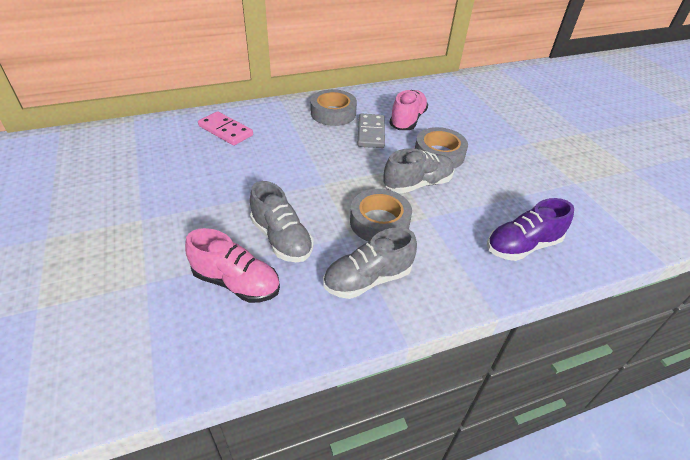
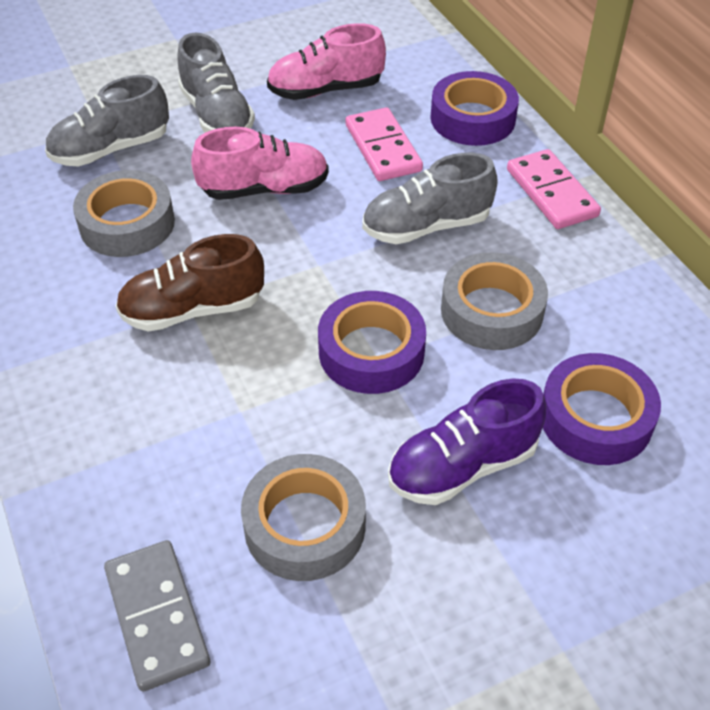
brown shoe: none = 0 -> [116,234,264,332] = 1
pink domino: [198,111,253,146] = 1 -> [346,107,423,181] [507,149,601,229] = 2
purple tape: none = 0 -> [318,291,426,394] [430,71,519,146] [543,353,661,465] = 3

